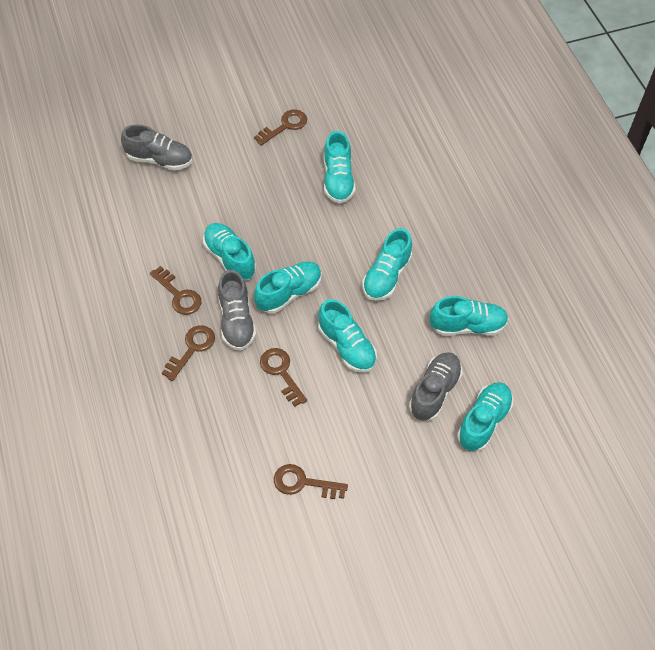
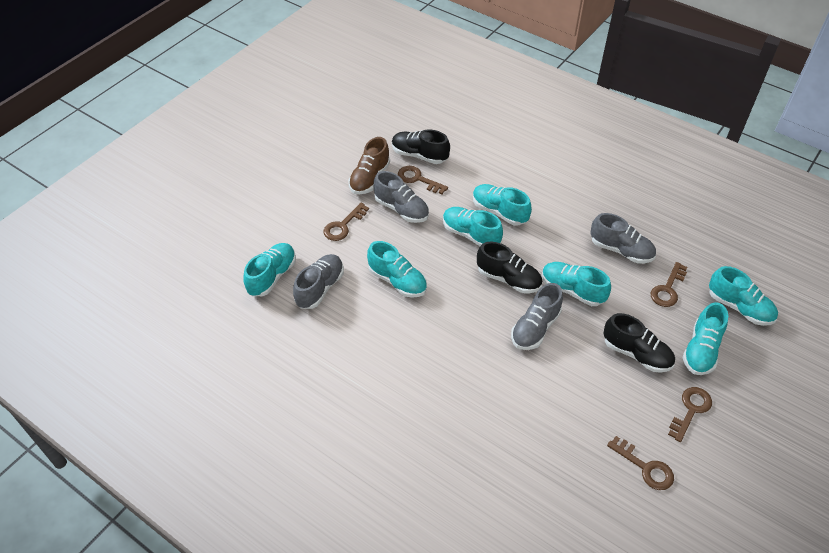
black shoe: none = 0 -> [392,129,450,164] [477,242,542,293] [603,313,675,373] = 3
brown shoe: none = 0 -> [349,137,390,194] = 1
grey shoe: [121,124,192,171] [218,270,256,351] [409,352,463,421] = 3 -> [293,254,344,309] [373,171,429,223] [511,283,563,350] [590,213,656,264] = 4

